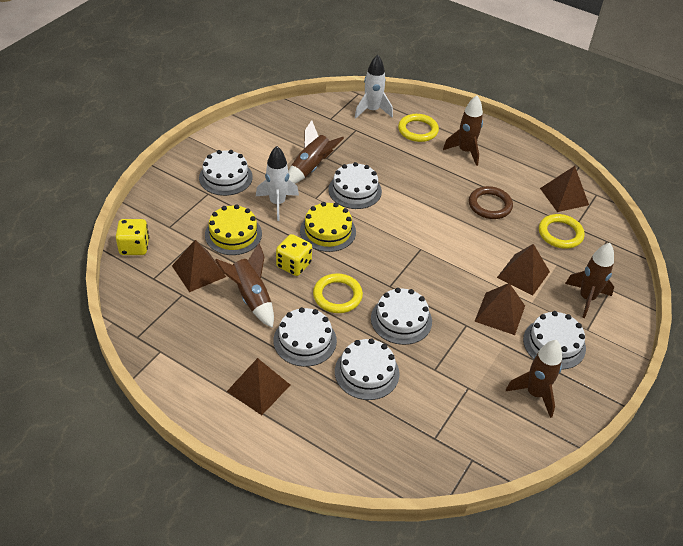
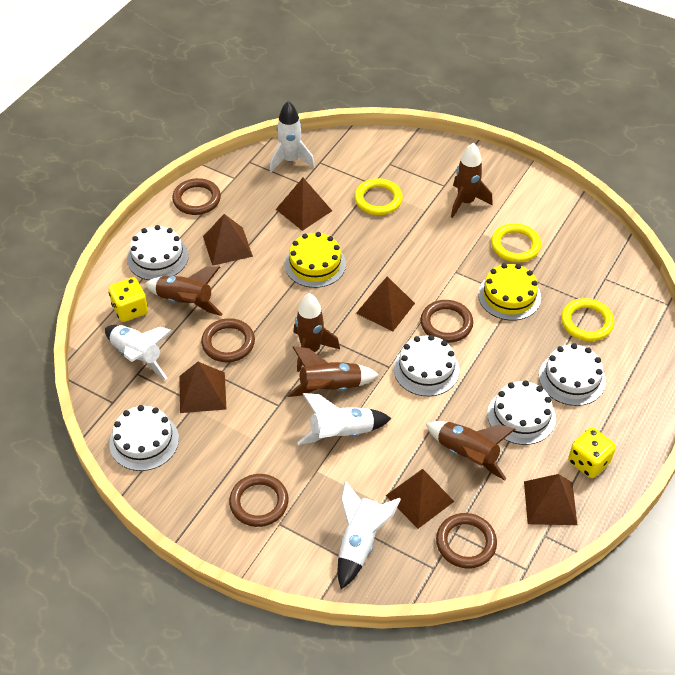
brown pyramid: [172,240,226,292] [227,358,290,415] [475,283,525,335] [497,244,550,296] [540,166,589,212] = 5 -> [179,362,227,413] [203,214,253,266] [276,178,332,231] [356,276,415,332] [385,469,455,529] [524,474,577,525] = 6
brown ring: [469,186,513,219] = 1 -> [172,178,221,215] [201,318,255,362] [229,474,288,527] [420,300,473,343] [436,513,497,569] = 5
white cake: [199,150,253,196] [273,307,337,367] [328,162,382,209] [335,338,400,400] [371,288,432,345] [523,311,586,370] = 6 -> [109,405,179,471] [127,225,189,280] [394,335,460,396] [487,380,556,445] [539,343,606,406] = 5
white rocket: [256,146,299,221] [355,55,393,119] = 2 -> [105,325,173,380] [270,101,315,172] [297,393,391,445] [338,481,401,589] = 4

